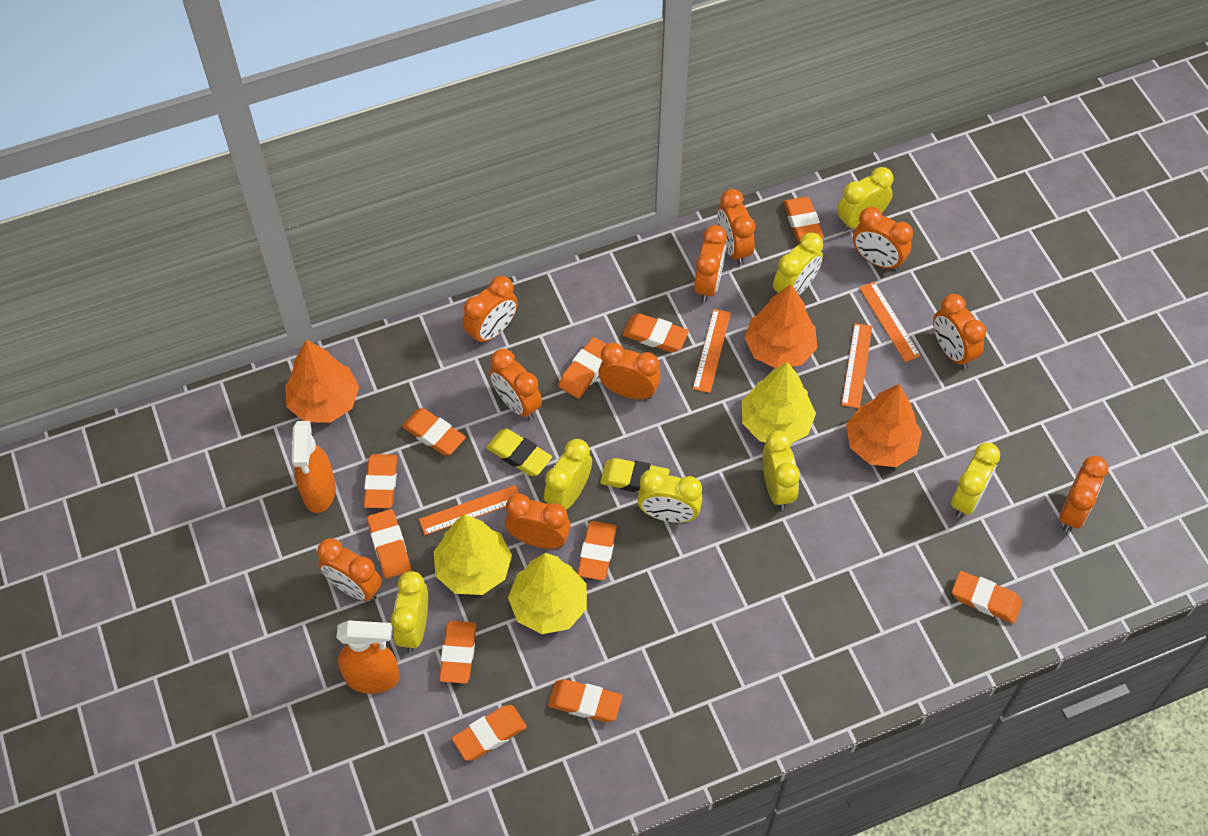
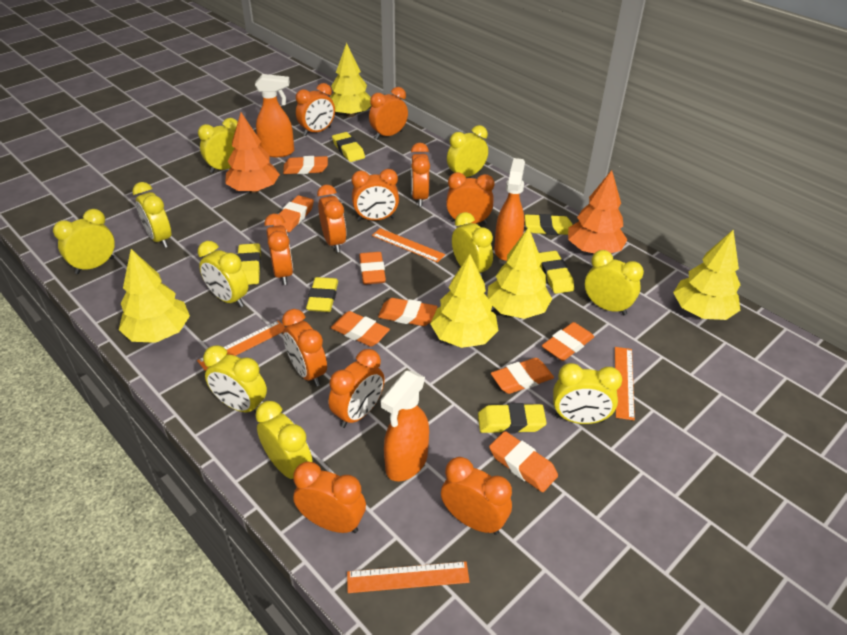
orange clock: [317,538,382,601] [463,276,518,345] [490,349,542,420] [505,494,571,549] [598,343,661,399] [694,225,727,302] [717,189,755,265] [853,207,913,271] [933,294,986,369] [1059,456,1108,532] = 10 -> [264,214,293,285] [282,309,327,387] [293,461,366,533] [296,83,335,136] [317,185,347,253] [328,349,385,428] [352,169,399,221] [369,87,408,139] [411,143,430,206] [441,457,512,535] [446,172,495,224] = 11
orange eraser: [364,454,397,508] [367,509,411,578] [402,408,466,456] [439,621,477,684] [452,705,527,761] [548,679,622,722] [558,337,606,398] [577,521,617,580] [623,313,689,352] [784,197,824,242] [952,571,1022,623] = 11 -> [273,195,314,232] [283,156,328,174] [331,311,390,347] [359,252,386,285] [378,298,437,326] [489,431,558,492] [491,358,554,394] [542,322,594,361] = 8
orange spray bottle: [292,421,336,513] [336,620,400,694] = 2 -> [255,74,294,157] [381,371,429,482] [494,158,525,261] = 3
orange tree: [285,340,359,423] [745,284,817,368] [846,384,922,467] = 3 -> [225,113,280,193] [568,170,628,254] = 2
yellow clock: [391,571,428,652] [544,439,592,510] [637,469,702,523] [762,430,800,510] [773,233,823,295] [837,167,893,231] [951,443,1000,518] = 7 -> [53,209,115,274] [132,182,171,248] [198,118,238,173] [198,241,248,307] [203,345,267,412] [255,401,312,479] [447,125,488,177] [452,212,493,279] [553,363,622,424] [585,250,644,315] = 10
yellow eraser: [486,429,552,476] [600,458,669,492] = 2 -> [237,243,261,285] [306,277,338,312] [332,132,365,162] [478,403,547,434] [525,214,572,235] [539,251,574,294] = 6
yellow tree: [433,514,512,595] [508,553,587,634] [742,362,816,443] = 3 -> [119,249,190,343] [330,43,371,117] [430,254,498,348] [487,227,552,319] [673,230,740,320] = 5

